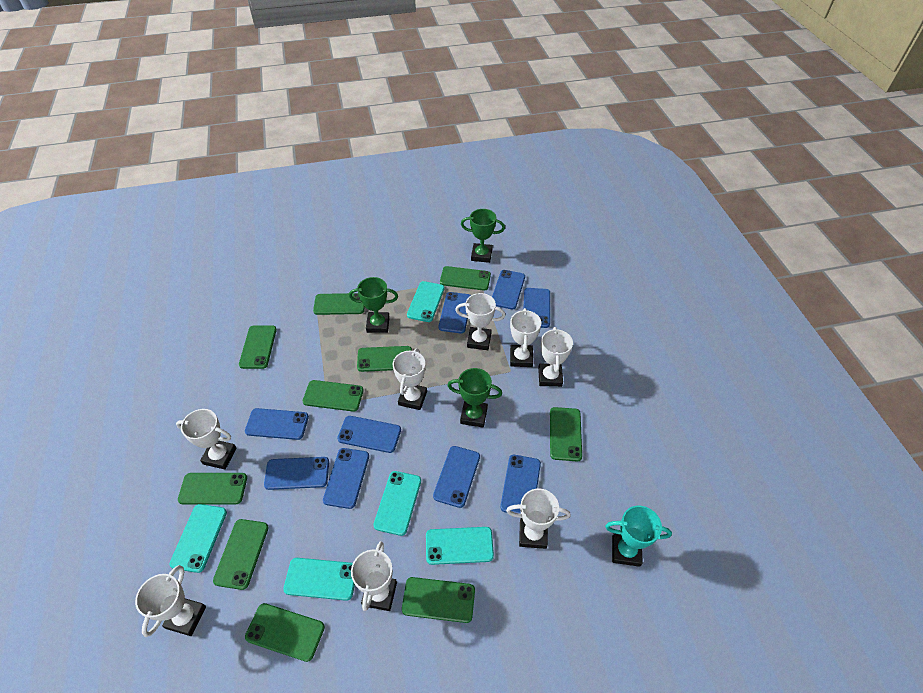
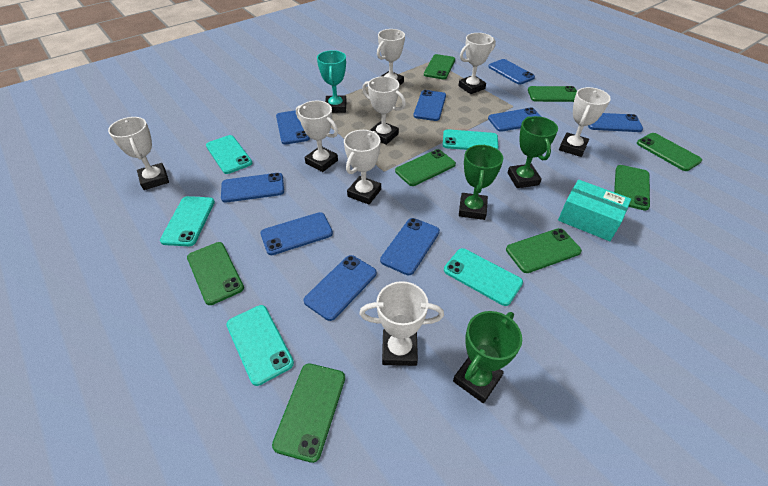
green phone: [178,473,247,504] [213,519,269,590] [239,325,277,369] [245,603,325,662] [303,380,364,412] [313,293,365,315] [357,346,412,372] [402,577,475,623] [440,266,491,291] [550,407,582,461] = 10 -> [187,242,244,305] [272,363,345,463] [395,149,456,186] [424,54,455,80] [506,228,582,273] [528,86,577,102] [614,165,650,211] [637,133,702,171] = 8
turquoise box: none = 0 -> [558,180,631,241] = 1

